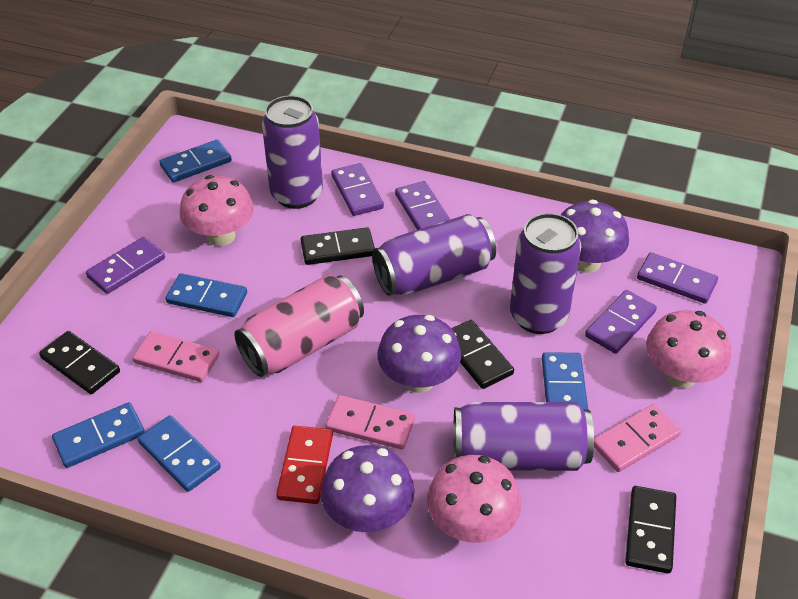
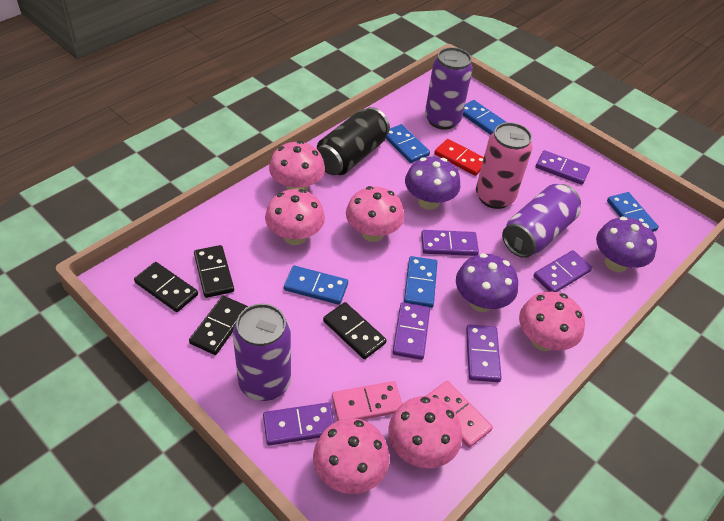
black can: none = 0 -> [317,107,390,175] = 1
pink domino: [133,331,219,382] [325,395,415,449] [594,404,681,472] = 3 -> [332,381,402,421] [426,381,493,448] = 2
pink mushroom: [180,175,254,246] [427,455,521,543] [646,310,731,388] = 3 -> [265,189,325,245] [269,141,325,191] [313,418,390,494] [346,186,404,242] [388,396,462,468] [519,292,585,351] = 6
purple can: [262,96,323,209] [372,214,496,296] [453,402,594,471] [510,213,581,334] = 4 -> [233,303,291,401] [425,47,473,130] [502,184,581,258] = 3
purple domino: [86,237,165,294] [331,163,384,216] [395,181,450,230] [585,290,657,354] [637,252,718,304] = 5 -> [263,403,334,446] [393,302,430,360] [421,230,479,256] [466,325,502,382] [533,250,592,292] [536,150,590,185] = 6

